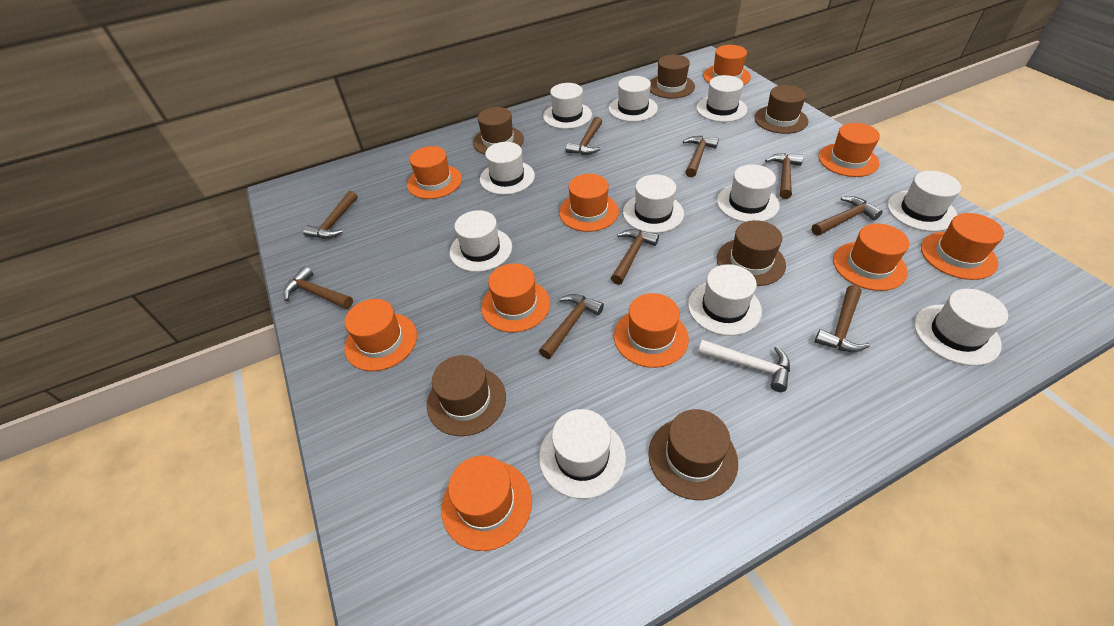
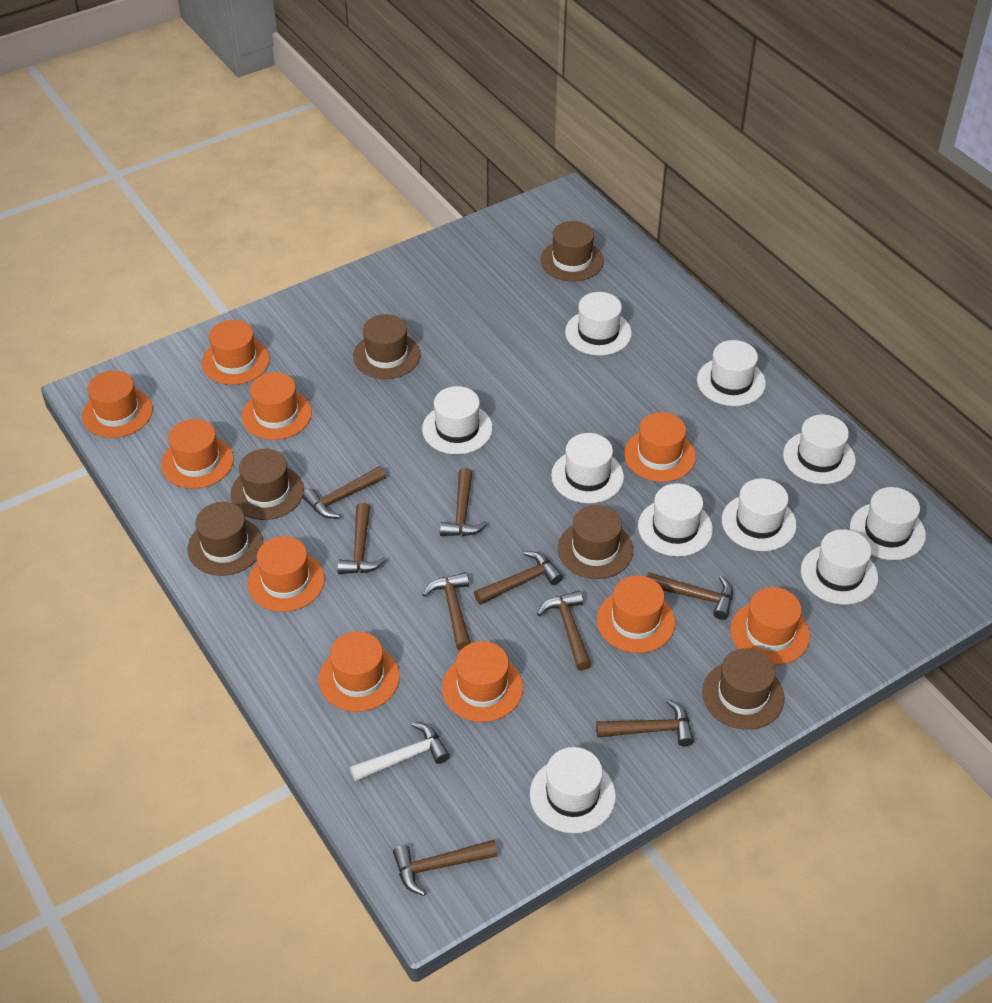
white hat: [449,210,512,272] [480,142,535,195] [539,409,626,499] [543,83,592,129] [609,76,658,122] [623,174,684,233] [688,264,762,336] [696,75,747,122] [717,164,780,222] [887,171,961,232] [914,289,1008,366] = 11 -> [422,386,493,455] [530,747,616,833] [551,433,624,503] [565,292,632,356] [638,483,713,557] [697,340,766,406] [722,478,797,551] [783,415,856,484] [801,529,878,605] [850,487,926,560] = 10

